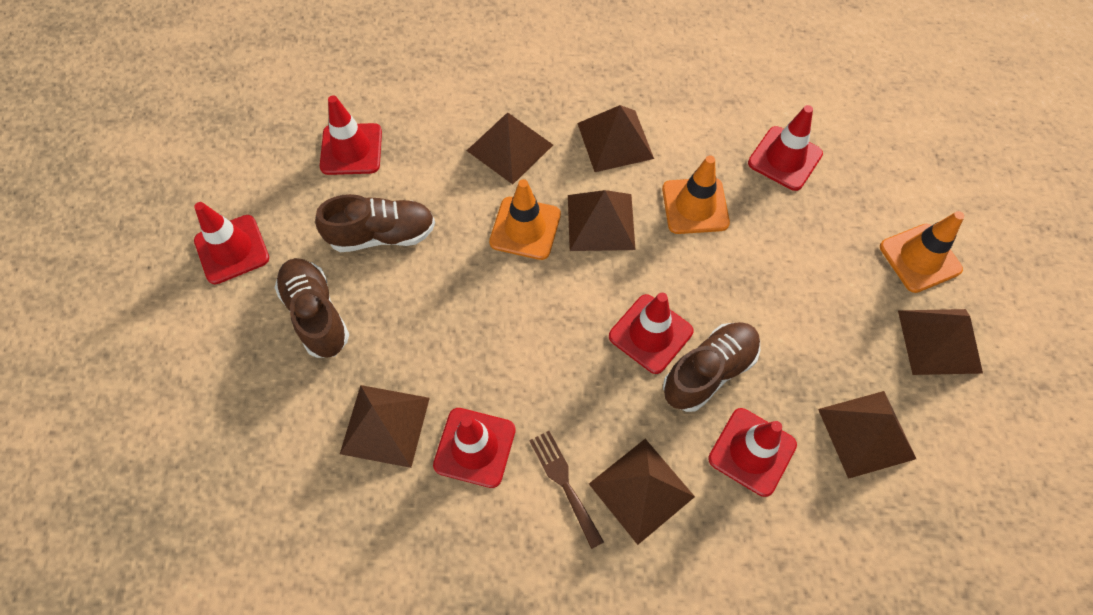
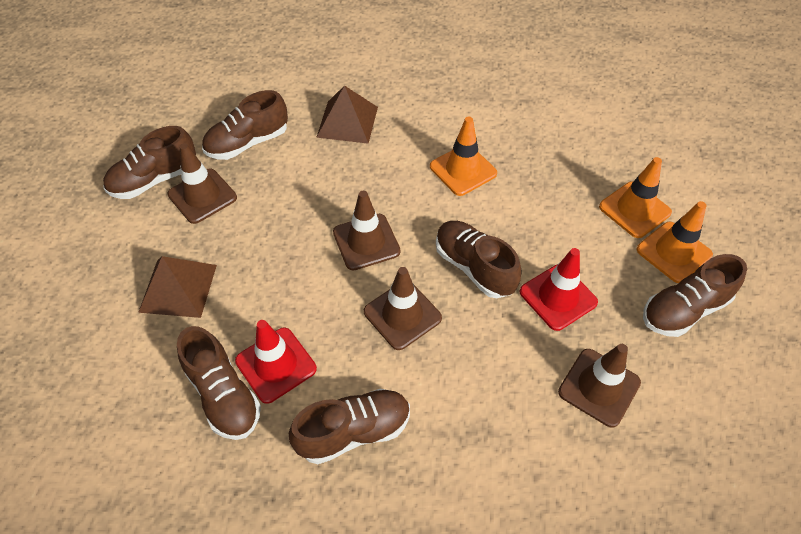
brown fork: [529,431,604,549] = 1 -> none = 0
brown pyramid: [340,385,430,468] [467,112,553,184] [568,190,636,251] [577,105,654,172] [589,439,695,545] [818,391,916,479] [898,309,983,375] = 7 -> [138,256,217,318] [316,85,378,144] = 2
brown shoe: [274,258,349,358] [315,194,435,252] [663,322,760,412] = 3 -> [103,126,196,199] [177,326,261,440] [202,90,288,160] [289,389,410,464] [436,221,521,298] [643,254,747,337] = 6
brown traffic cone: none = 0 -> [168,143,237,224] [333,191,401,270] [364,267,442,350] [558,344,641,427] = 4
red traffic cone: [194,202,269,284] [320,95,382,175] [433,408,516,488] [609,293,694,374] [708,408,797,497] [748,105,823,191] = 6 -> [235,320,317,404] [520,248,598,331] = 2

